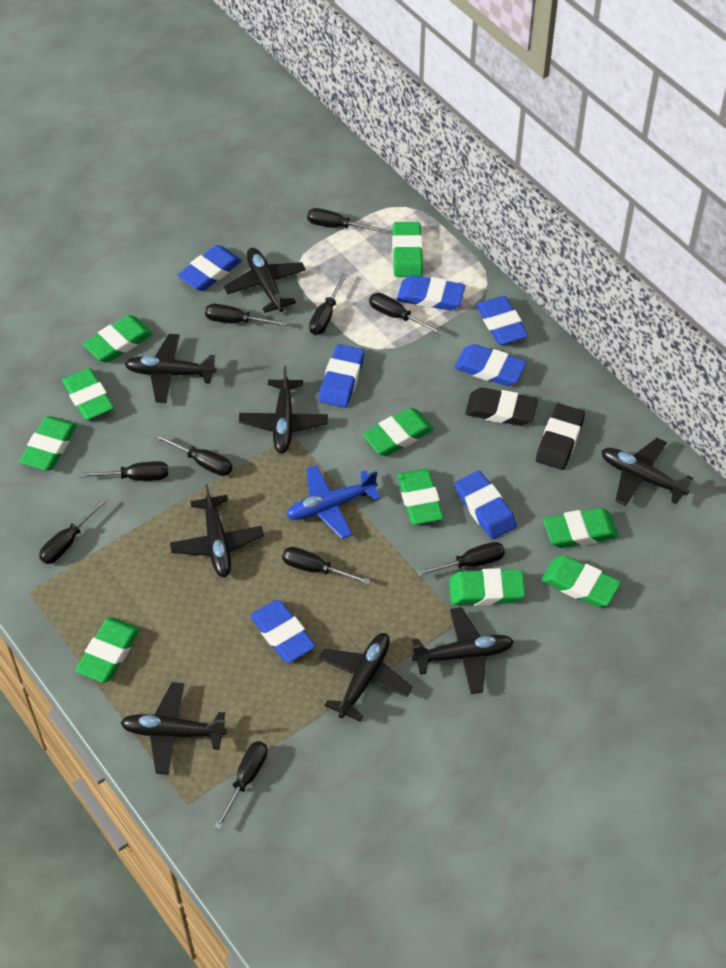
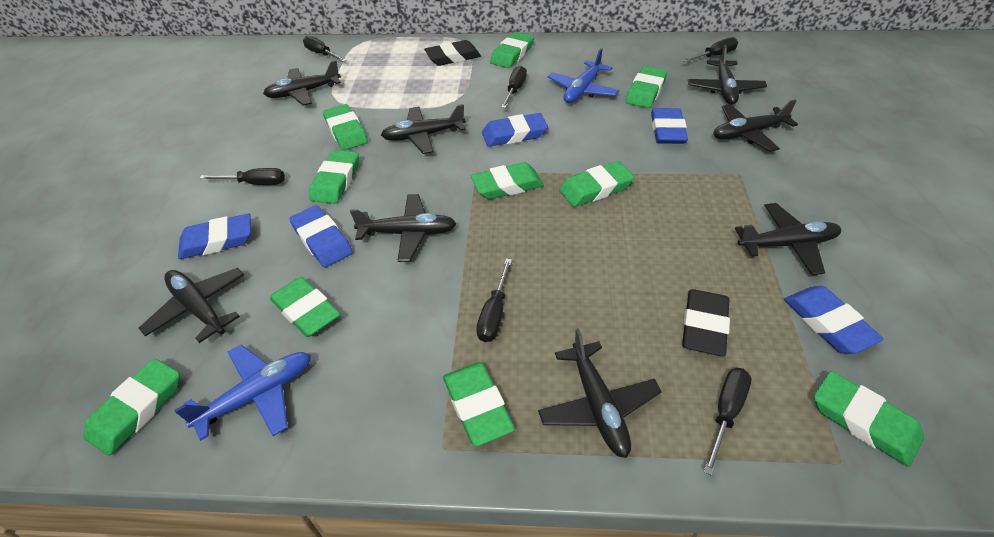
black screwdriver: [39,498,107,564] [79,461,168,481] [154,434,232,476] [205,304,287,326] [214,741,268,830] [282,547,370,584] [307,208,385,233] [309,273,348,335] [369,293,442,334] [417,542,505,577] = 10 -> [199,168,285,185] [303,36,346,62] [476,259,512,342] [501,66,527,108] [682,37,738,62] [703,368,751,476] = 6
blue eraser: [178,245,242,291] [250,600,316,663] [319,344,364,408] [397,275,465,310] [454,344,527,386] [455,471,517,539] [476,296,529,345] = 7 -> [178,214,251,259] [289,205,353,267] [482,113,548,147] [651,108,688,144] [784,286,884,354] = 5
blue plane: [286,465,381,539] = 1 -> [174,345,311,441] [547,48,619,103] = 2

